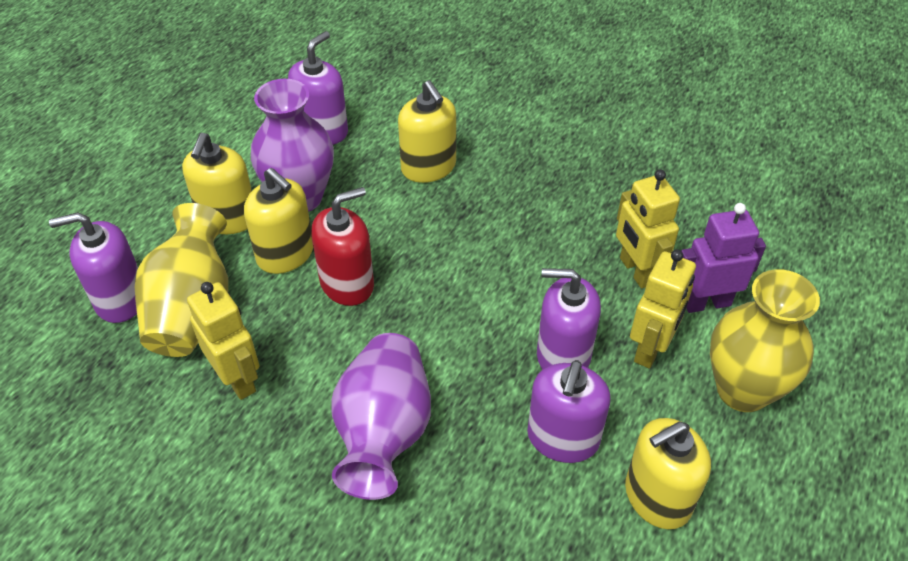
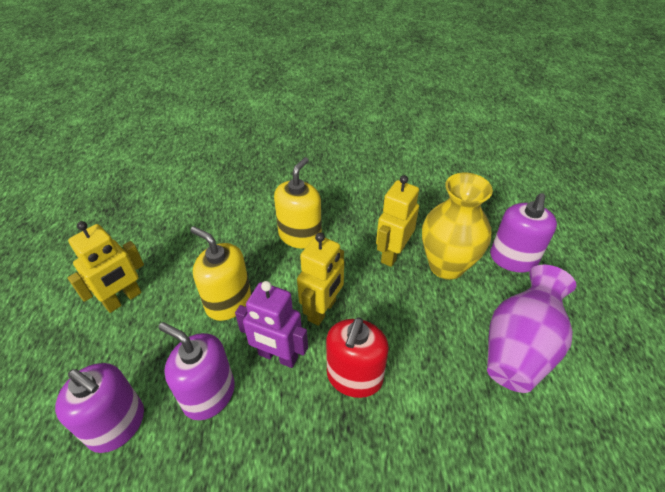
purple soap dispenser: [49,212,138,323] [288,31,348,145] [527,360,611,463] [537,268,601,370] = 4 -> [55,363,144,453] [158,322,235,420] [490,193,557,273] = 3
purple vase: [251,79,334,212] [331,333,431,500] = 2 -> [487,265,576,393] = 1
yellow soap dispenser: [182,133,252,234] [244,168,313,274] [398,80,456,183] [625,418,711,529] = 4 -> [190,226,251,321] [274,157,322,249] = 2
yellow vase: [135,203,228,357] [710,269,820,412] = 2 -> [422,173,493,280] = 1

